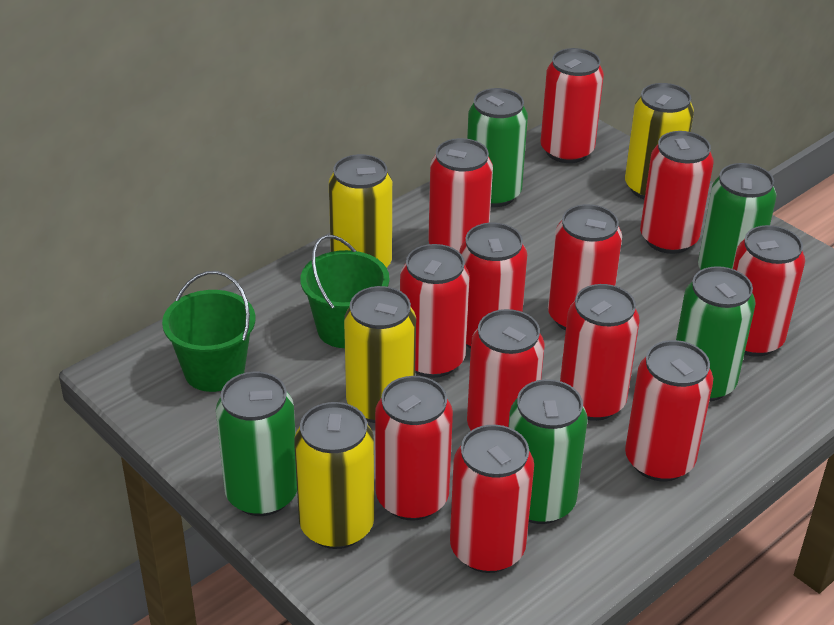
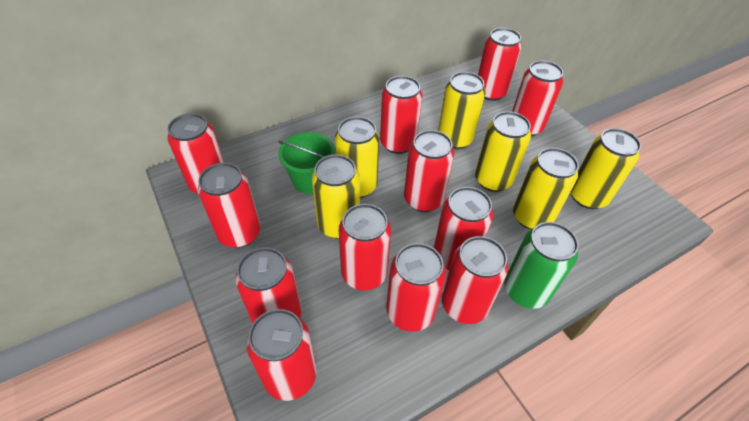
green bucket: [162,271,256,392] [300,235,389,348] = 2 -> [278,132,335,194] = 1
green can: [216,371,297,516] [467,88,528,207] [508,379,588,524] [676,266,756,401] [698,163,776,270] = 5 -> [504,222,579,309] = 1
yellow can: [294,402,374,549] [329,154,392,268] [344,286,416,423] [625,83,694,199] = 4 -> [312,154,360,238] [335,117,379,198] [438,72,486,149] [475,111,531,192] [513,148,579,230] [571,128,641,209] = 6

